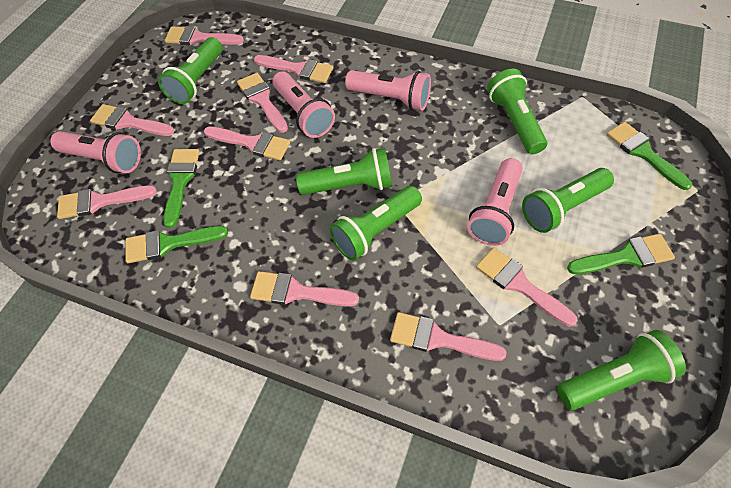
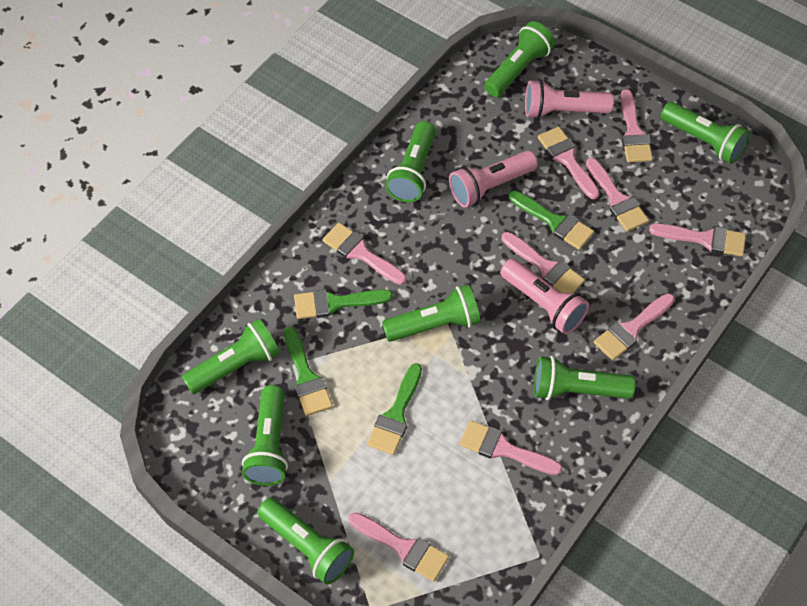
green flashlight: [158,37,222,104] [296,148,392,195] [330,186,422,260] [487,69,547,154] [522,168,614,233] [557,330,686,410] = 6 -> [182,319,280,394] [242,385,288,486] [258,498,354,585] [382,285,481,341] [385,121,436,202] [484,21,555,97] [534,356,636,400] [661,102,750,164] = 8
pink flashlight: [50,131,141,173] [273,71,335,138] [345,70,431,111] [467,158,523,246] = 4 -> [449,151,538,208] [500,259,589,334] [525,79,614,119] = 3

